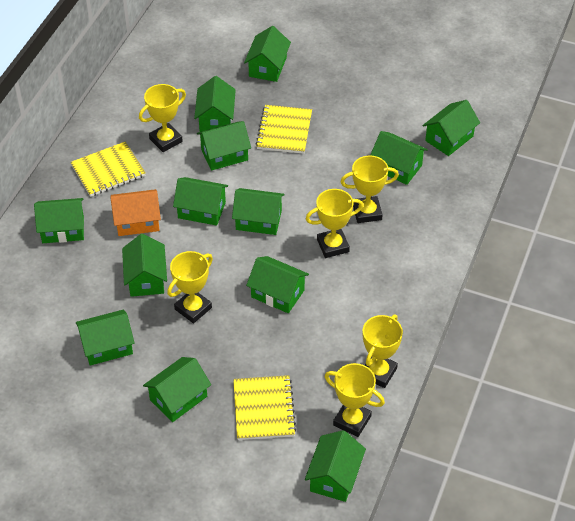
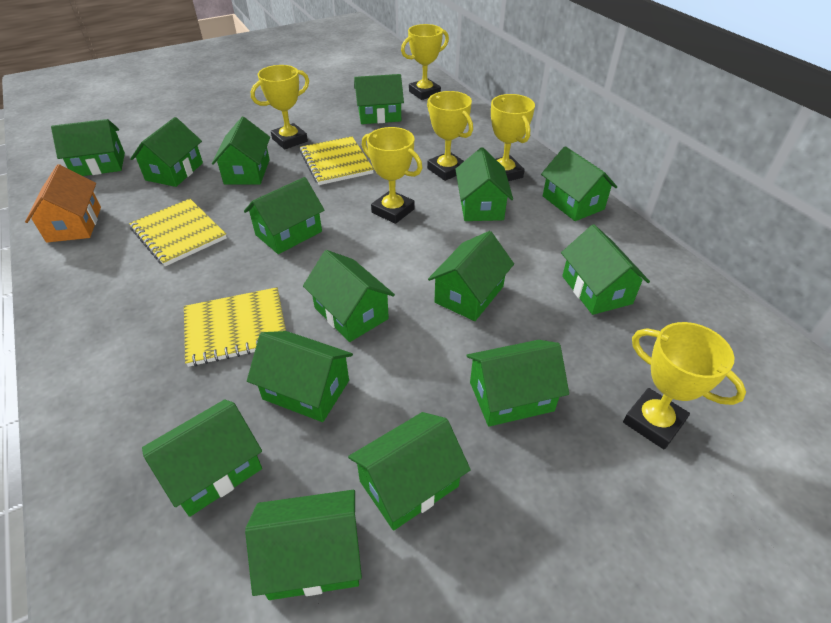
green house: [34,198,84,243] [76,310,135,366] [122,234,167,297] [143,357,211,422] [173,177,228,226] [194,76,236,132] [197,121,251,171] [232,188,285,235] [244,26,291,82] [246,256,309,313] [305,430,366,502] [370,131,428,185] [422,100,480,156] = 13 -> [51,119,125,176] [130,117,203,187] [142,400,262,517] [212,117,270,185] [244,177,324,254] [245,490,362,600] [247,331,353,422] [303,250,395,342] [348,412,471,531] [354,74,404,124] [428,231,514,321] [455,147,513,221] [466,340,569,427] [541,146,617,221] [561,224,650,315] = 15

